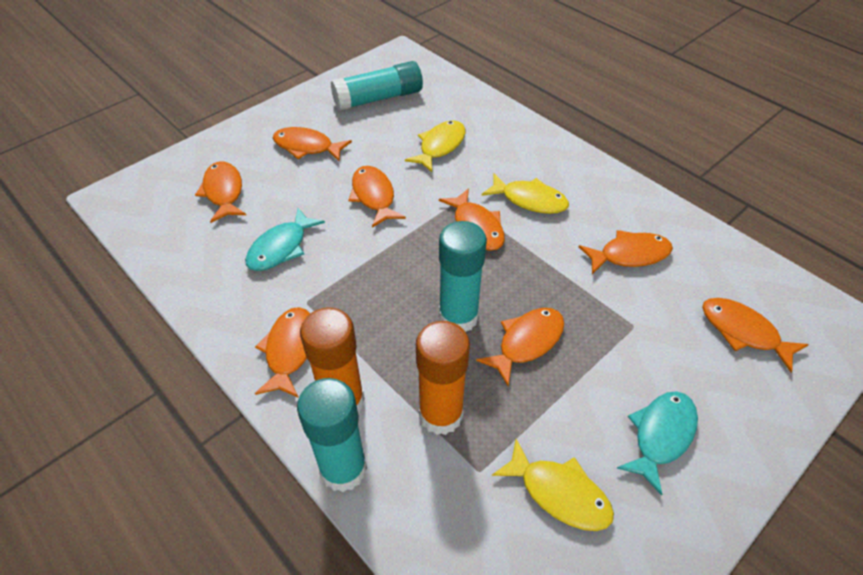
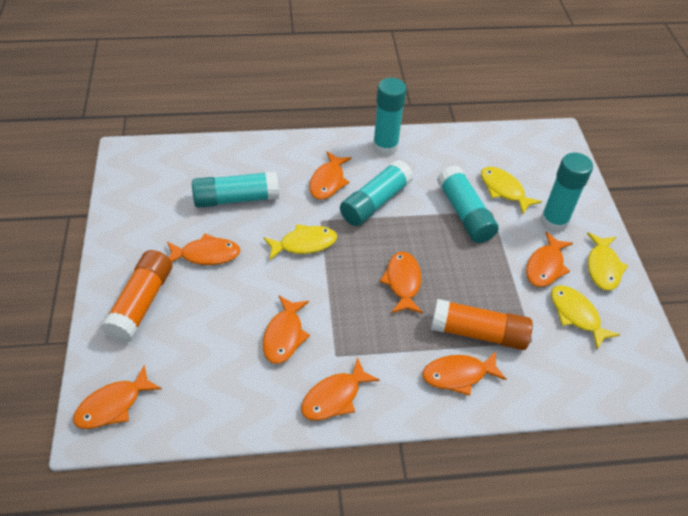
turquoise fish: [245,208,325,271] [617,391,698,496] = 2 -> none = 0
turquoise glue stick: [297,378,367,492] [331,61,423,111] [439,221,487,332] = 3 -> [192,171,279,208] [340,159,414,226] [373,78,407,156] [437,165,499,243] [540,153,593,232] = 5
yellow fish: [405,120,465,172] [482,174,569,214] [492,439,614,531] = 3 -> [263,224,337,261] [481,167,542,214] [551,285,620,349] [587,233,629,291] = 4

